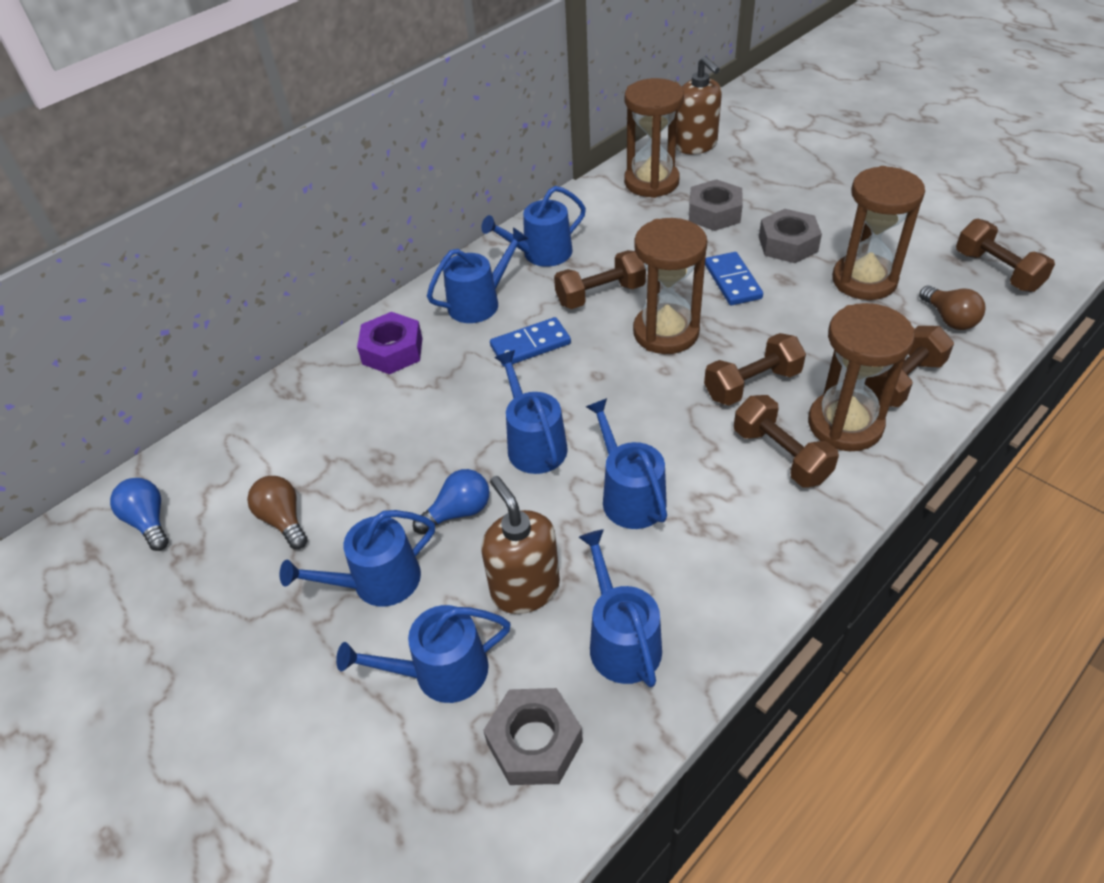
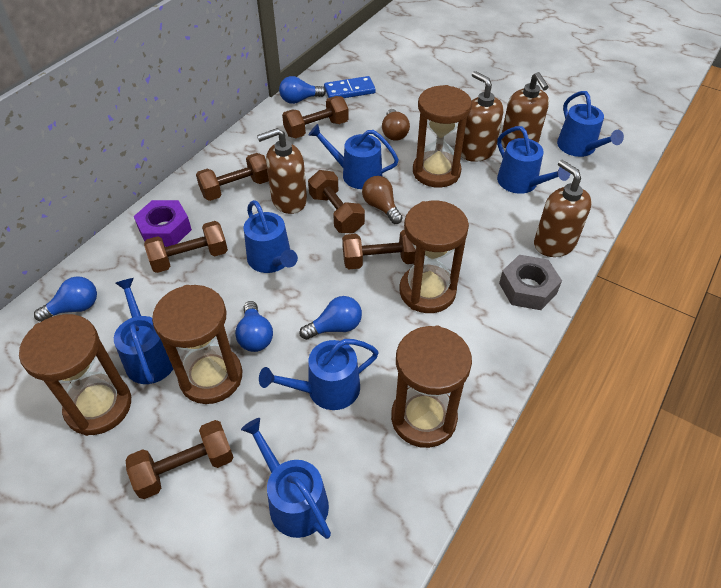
blue domino: [490,317,571,367] [705,252,763,305] = 2 -> [324,76,376,98] = 1
blue light bulb: [110,478,169,551] [413,469,489,534] = 2 -> [34,276,97,322] [235,301,273,352] [279,76,326,104] [300,296,362,340] = 4
brown dumbbell: [554,250,646,309] [704,333,806,406] [734,395,839,487] [864,326,954,407] [956,219,1055,292] = 5 -> [126,420,234,499] [144,221,228,273] [196,153,269,201] [282,96,349,138] [308,170,365,234] [342,230,415,269] = 6
brown hourglass: [624,78,684,198] [633,218,707,354] [808,303,915,451] [832,166,925,300] = 4 -> [19,314,131,436] [152,285,242,404] [391,326,472,448] [399,201,469,313] [413,85,472,187] = 5
brown soap dispenser: [481,476,560,614] [676,56,722,154] = 2 -> [257,128,307,214] [461,71,504,162] [501,72,549,149] [534,160,592,257] = 4
grey nut: [483,688,583,785] [689,179,743,231] [759,209,822,263] = 3 -> [499,255,562,310] = 1

